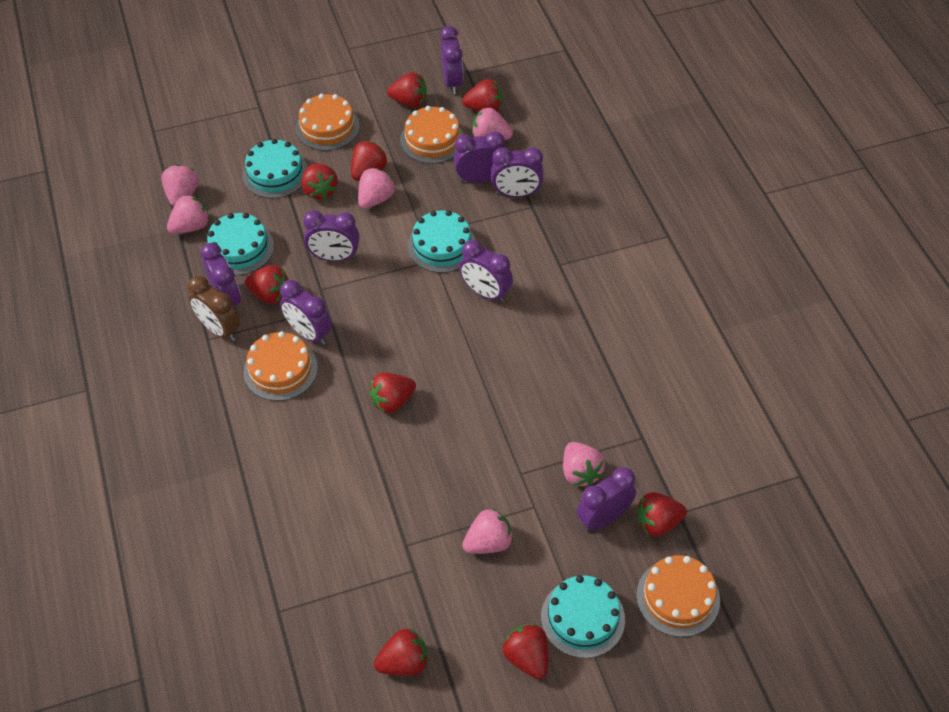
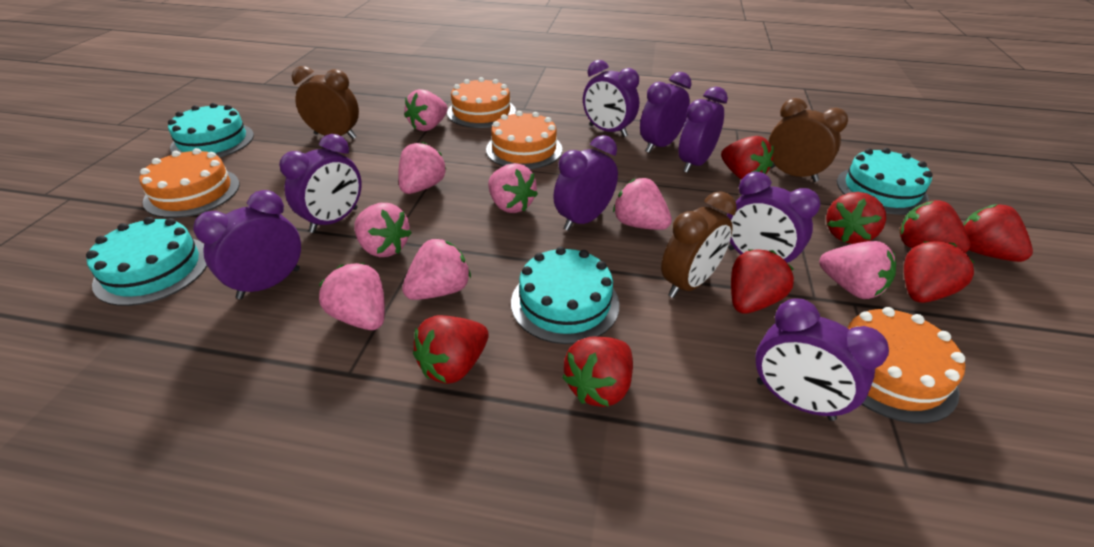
brown clock: [188,276,240,341] = 1 -> [292,66,359,139] [661,191,737,298] [768,98,848,182] = 3
pink strawberry: [161,165,199,206] [167,194,210,234] [358,168,395,209] [462,508,513,554] [472,108,513,140] [563,442,605,486] = 6 -> [319,263,385,330] [354,203,412,257] [398,142,446,194] [402,238,471,300] [405,89,448,131] [488,163,538,213] [613,178,672,230] [819,241,896,299] = 8
red strawberry: [245,265,289,304] [302,163,338,200] [351,141,387,181] [369,373,416,413] [374,629,428,676] [387,72,427,107] [462,79,503,112] [502,624,548,679] [636,492,687,537] = 9 -> [413,315,489,384] [562,336,633,407] [721,136,774,180] [731,249,794,314] [826,192,886,244] [899,200,971,253] [904,241,974,303] [963,204,1033,262] = 8

